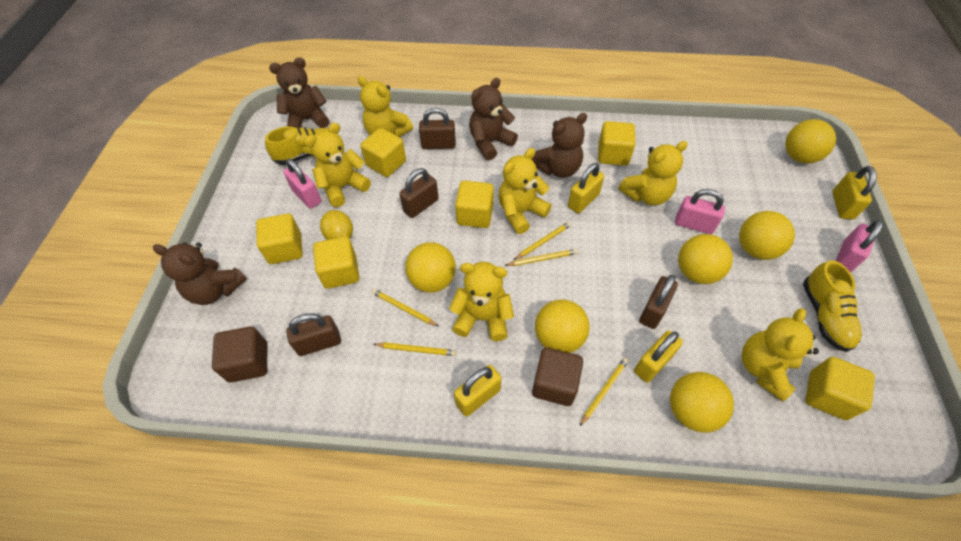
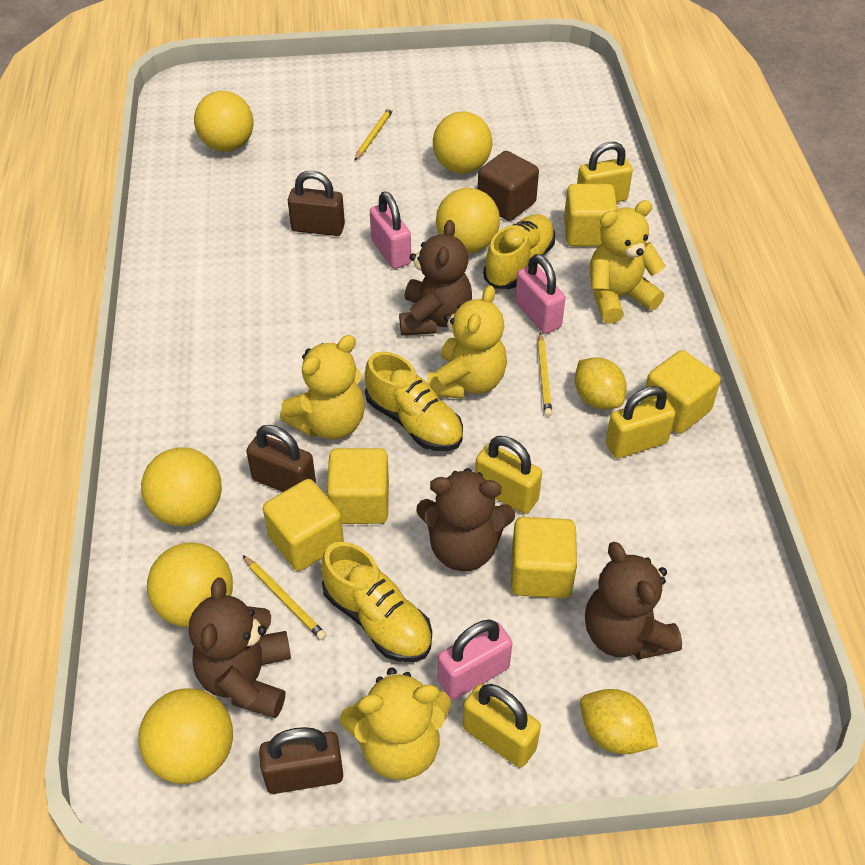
brown cube: [212,326,267,382] [532,347,583,406] = 2 -> [478,151,539,221] = 1
brown padlock: [286,313,341,356] [400,168,439,218] [419,108,456,149] [639,275,678,329] = 4 -> [246,425,316,492] [259,727,343,794] [288,170,345,236] = 3
yellow cube: [256,214,303,264] [313,237,359,289] [360,128,406,177] [455,181,494,228] [598,121,635,166] [805,357,875,420] = 6 -> [263,479,344,571] [327,448,389,524] [511,517,577,598] [564,184,617,247] [642,350,721,434] = 5
yellow lemon: [320,210,353,240] = 1 -> [575,357,627,409] [580,689,658,754] = 2
yellow pencil: [372,289,438,326] [374,342,456,356] [504,249,578,266] [514,222,571,260] [580,358,629,426] = 5 -> [243,555,327,640] [355,107,393,160] [538,332,552,417] = 3
yellow shoe: [265,126,328,165] [803,260,862,352] = 2 -> [321,542,432,662] [365,351,463,451] [483,214,555,289] = 3
yellow teddy bear: [304,123,371,207] [357,76,413,137] [449,262,514,341] [498,148,551,234] [618,141,688,205] [742,308,819,402] = 6 -> [280,335,365,439] [340,667,451,780] [427,285,507,399] [590,200,665,324] = 4

